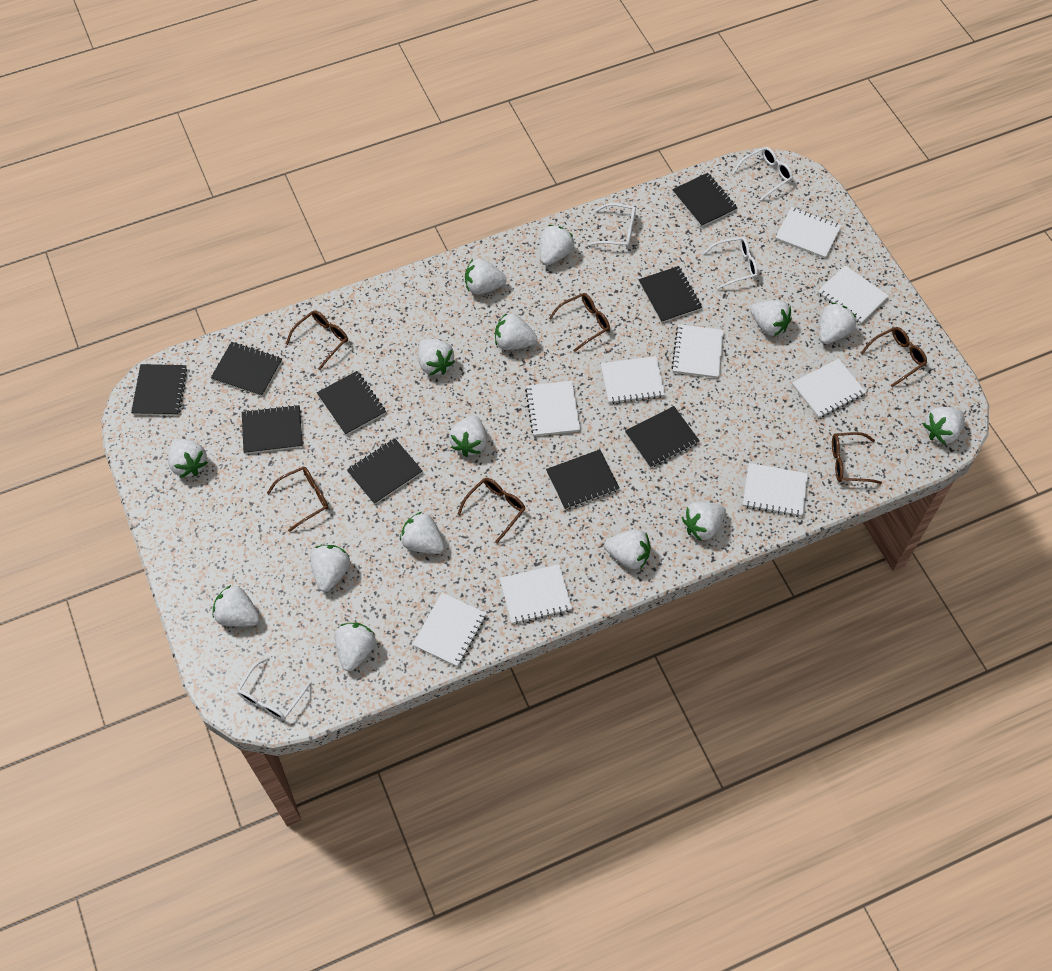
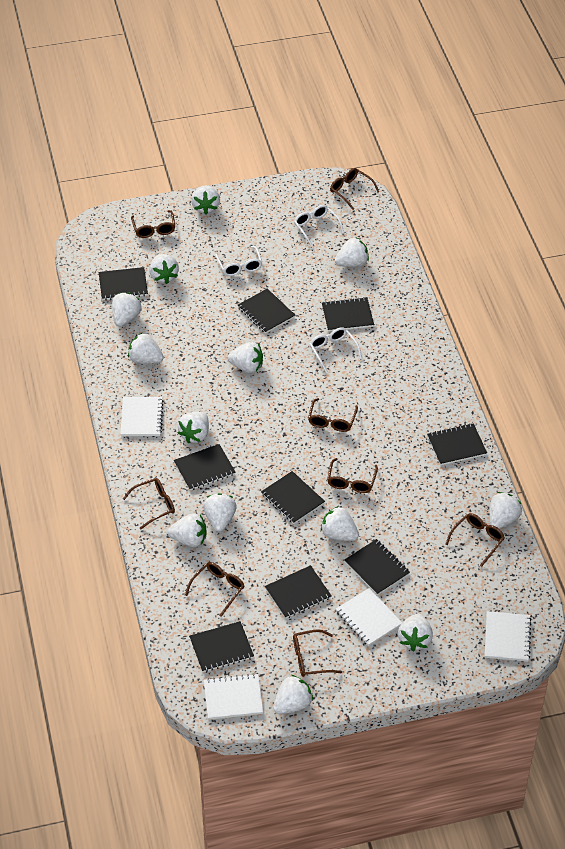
brown glasses: [267,467,329,532] [286,310,348,370] [457,478,526,543] [549,293,610,352] [832,432,882,484] [861,327,927,387] = 6 -> [123,478,175,529] [131,210,175,238] [185,562,244,617] [293,629,342,677] [308,398,358,432] [327,458,378,493] [330,168,379,210] [445,513,505,567] = 8
white glasses: [237,657,312,720] [588,203,636,248] [703,237,758,289] [733,147,793,201] = 4 -> [215,246,262,276] [294,205,344,247] [310,327,362,372] = 3
white notebook: [412,593,487,667] [500,564,572,624] [525,381,580,436] [601,356,665,404] [671,324,724,378] [743,463,808,517] [775,207,841,259] [792,359,866,418] [818,265,889,324] = 9 -> [120,397,163,436] [204,674,263,720] [336,588,402,646] [485,611,531,662] = 4
white strawberry: [168,439,208,478] [212,585,260,627] [310,545,350,592] [335,623,376,671] [400,512,445,554] [418,339,455,375] [449,415,487,457] [465,258,507,295] [495,313,537,350] [540,225,574,266] [604,529,651,569] [682,501,726,541] [750,300,792,336] [819,303,857,344] [923,407,964,445] = 15 -> [112,292,141,327] [128,333,164,364] [149,254,179,284] [168,513,206,547] [178,412,209,443] [191,185,220,215] [203,493,237,532] [227,342,263,373] [273,675,313,714] [321,506,359,541] [335,237,369,267] [398,614,433,651] [489,492,522,529] = 13

